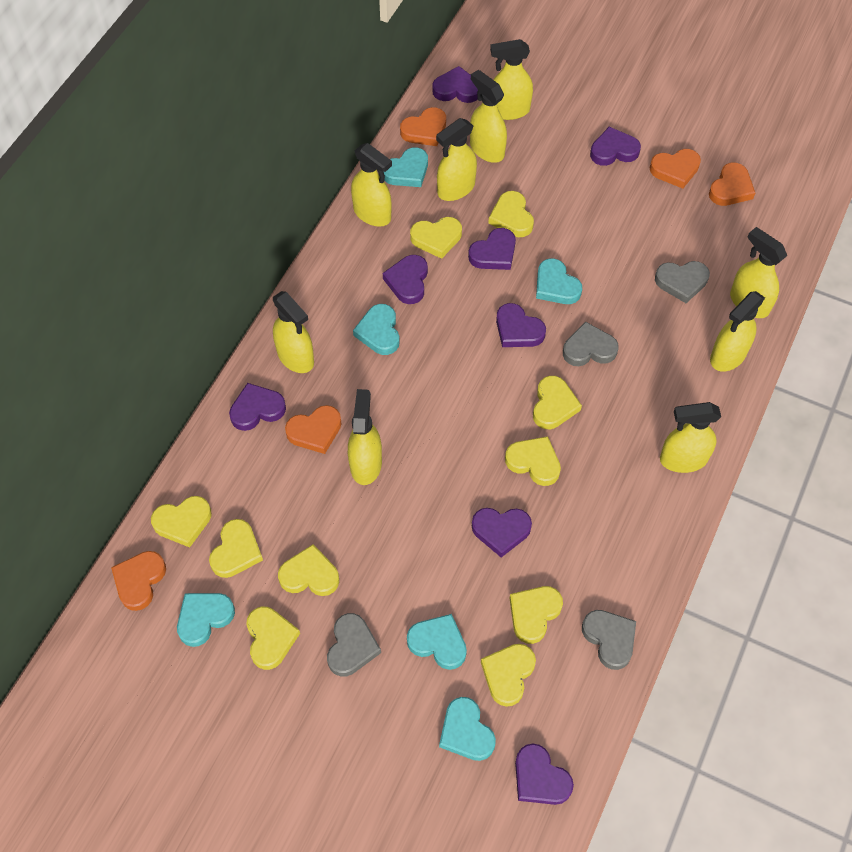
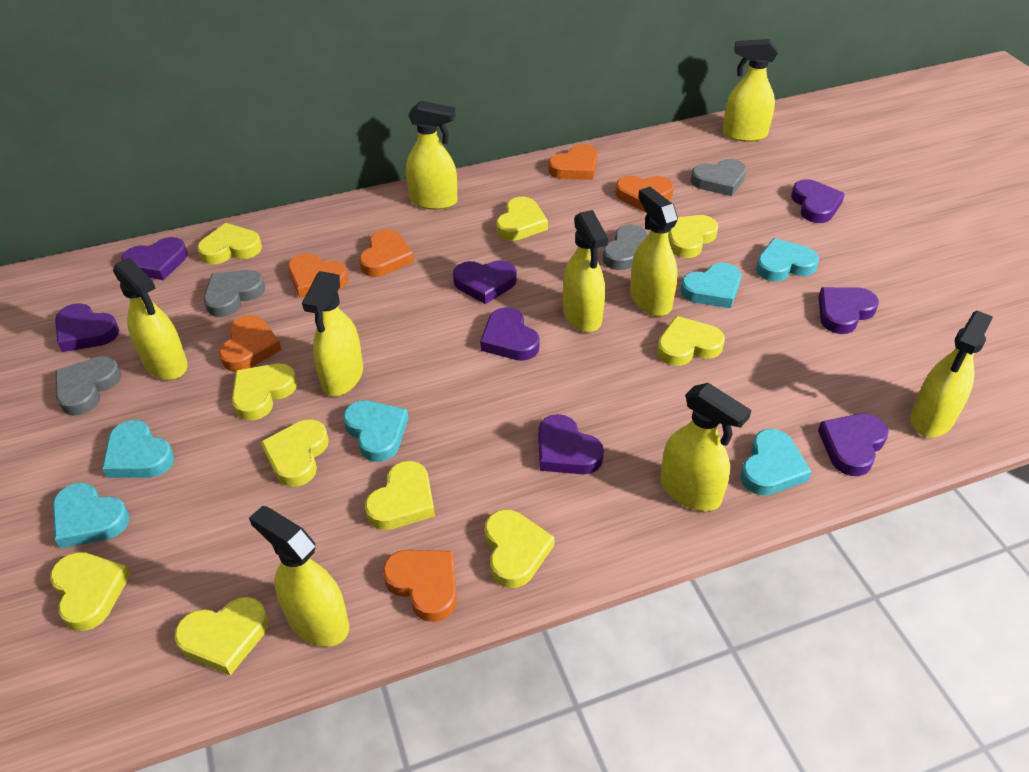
orange heart: [111,551,166,611] [285,405,342,454] [400,107,446,146] [650,149,701,189] [709,163,755,206] = 5 -> [219,315,282,372] [288,253,348,298] [359,229,414,277] [383,550,457,622] [548,144,598,180] [615,176,674,213] = 6

